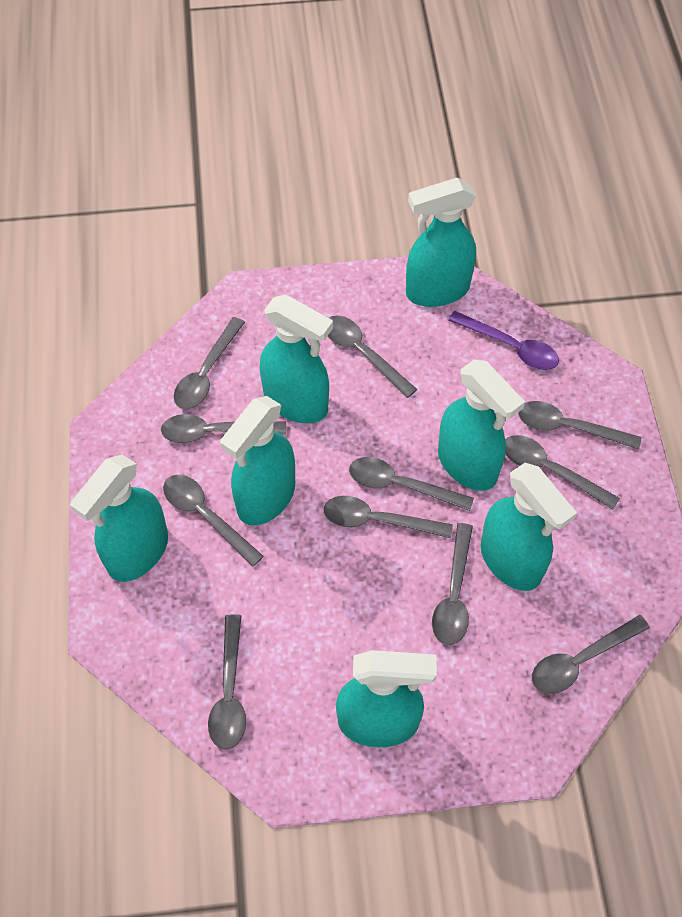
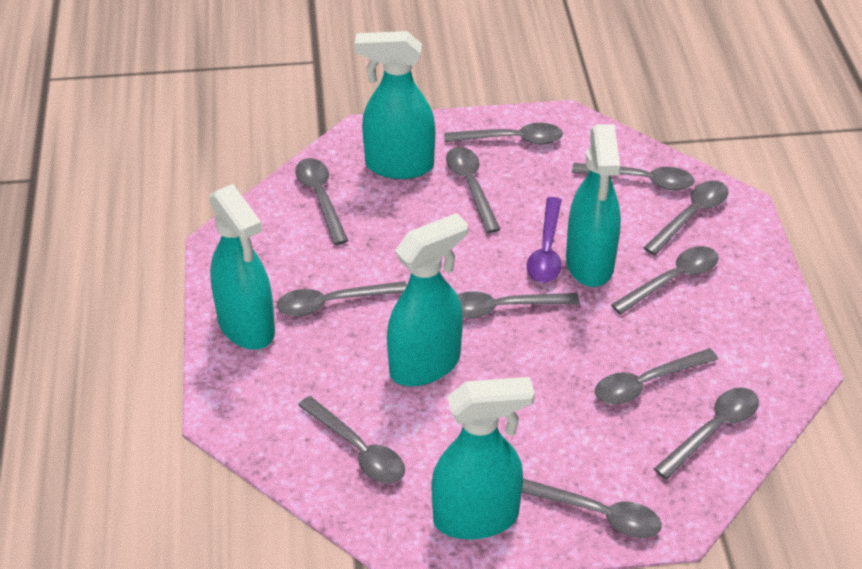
grey spoon: [161,414,286,443] [163,475,264,567] [174,317,245,409] [208,614,246,750] [324,496,453,539] [328,315,417,398] [349,457,474,511] [432,523,473,645] [505,435,620,510] [518,401,642,450] [532,615,650,694] = 11 -> [277,281,407,317] [295,158,348,245] [298,396,405,484] [444,123,563,145] [446,147,501,233] [458,291,579,319] [522,478,662,538] [572,163,695,190] [595,348,718,404] [611,246,719,314] [643,181,728,255] [654,387,759,479] = 12
turquoise spray bottle: [70,454,168,582] [220,396,295,526] [260,295,333,423] [336,650,437,747] [406,178,476,307] [438,360,525,491] [481,463,577,591] = 7 -> [209,184,275,350] [355,31,435,179] [387,213,468,386] [431,377,535,539] [566,124,621,287] = 5

